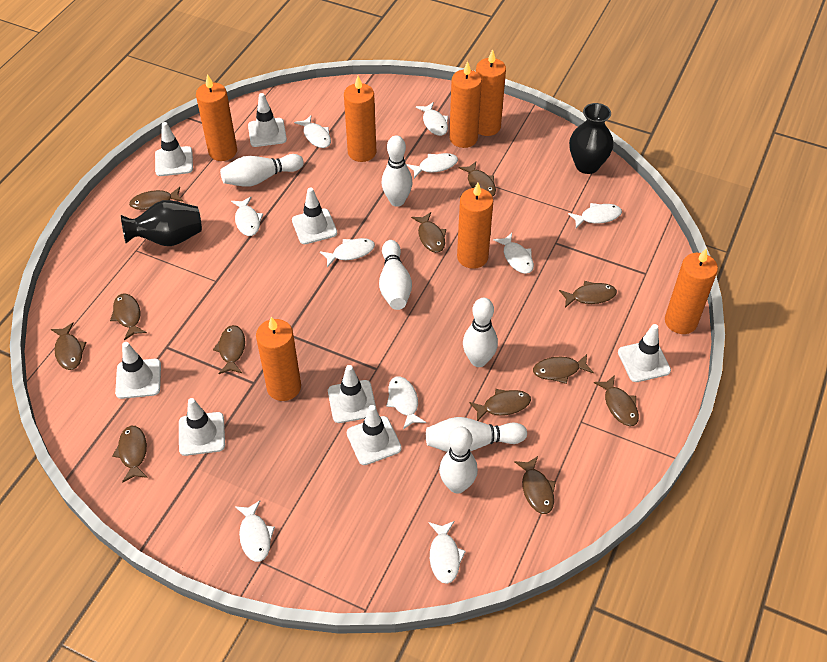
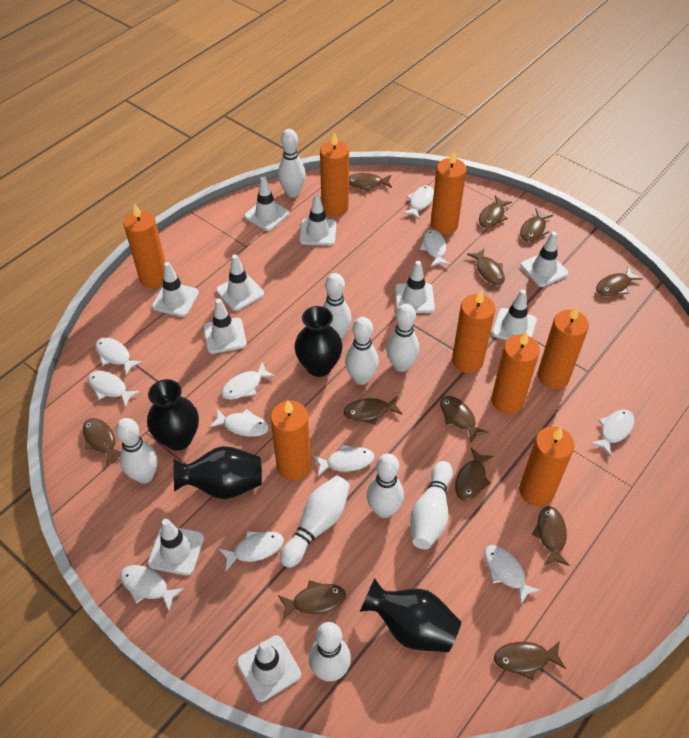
black vase: [121,200,202,246] [569,103,613,174] = 2 -> [147,379,199,451] [173,446,262,499] [294,306,343,377] [360,578,461,652] = 4
orange candle: [196,74,237,161] [256,317,301,401] [344,76,376,162] [449,61,482,148] [457,182,493,269] [476,49,506,136] [665,249,718,334] = 7 -> [123,203,166,288] [270,400,311,481] [320,132,349,216] [430,151,466,235] [452,289,495,373] [491,331,540,414] [519,426,574,506] [537,306,589,389] = 8
white bowling pin: [220,154,304,187] [379,240,412,310] [381,136,412,207] [426,417,527,452] [439,427,478,494] [463,298,498,367] = 6 -> [116,418,158,484] [278,129,306,198] [280,476,350,568] [309,622,351,682] [322,273,352,340] [345,317,379,385] [367,453,404,518] [386,304,419,372] [410,461,453,549] = 9
white fish: [231,197,263,236] [235,500,275,562] [294,115,331,148] [320,238,375,267] [386,376,426,429] [407,153,458,178] [416,102,448,136] [429,521,466,584] [493,233,534,274] [568,203,622,228] = 10 -> [88,371,140,407] [95,338,143,375] [120,565,184,611] [209,409,269,437] [219,531,284,571] [221,362,275,400] [313,444,374,476] [402,186,434,220] [420,229,450,267] [484,545,541,605] [590,409,634,456] = 11
white traffic cone: [115,342,161,399] [155,122,193,176] [179,398,225,456] [248,93,287,147] [292,187,337,244] [328,365,376,423] [347,405,402,465] [618,324,671,382] = 8 -> [148,519,204,576] [152,262,199,317] [203,299,247,354] [216,255,264,311] [237,635,301,702] [244,176,289,231] [299,194,337,246] [395,261,435,313] [492,289,537,340] [520,232,569,287] = 10

